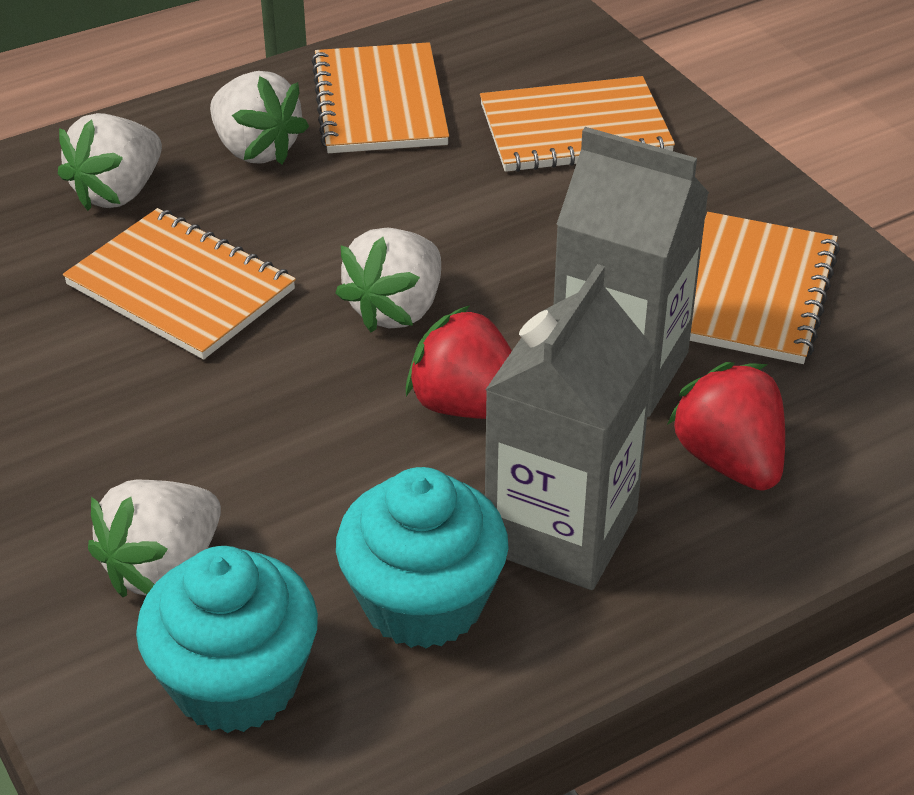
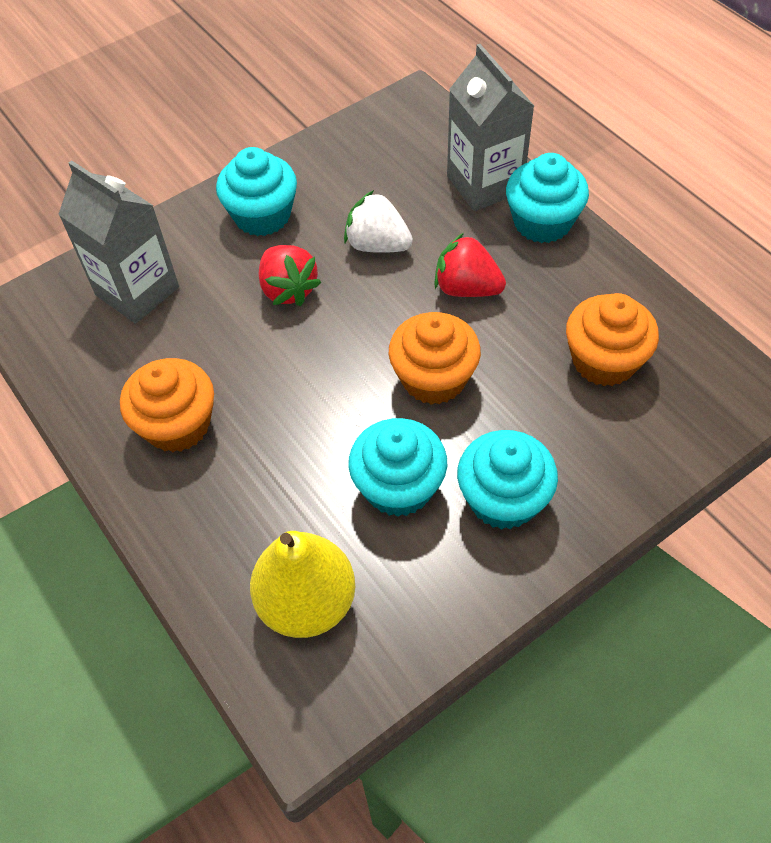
orange cupcake: none = 0 -> [120,358,214,452] [389,312,481,405] [566,293,659,386] = 3
orange notebook: [63,208,296,360] [312,42,449,153] [480,76,675,172] [690,212,840,364] = 4 -> none = 0
turquoise cupcake: [136,546,318,733] [336,467,509,649] = 2 -> [216,147,297,236] [348,418,447,517] [457,430,558,530] [506,153,589,243] = 4
white strawberry: [58,113,162,211] [88,480,221,597] [210,71,309,165] [335,227,441,332] = 4 -> [344,190,413,253] = 1
yellow pear: none = 0 -> [250,531,355,638] = 1

